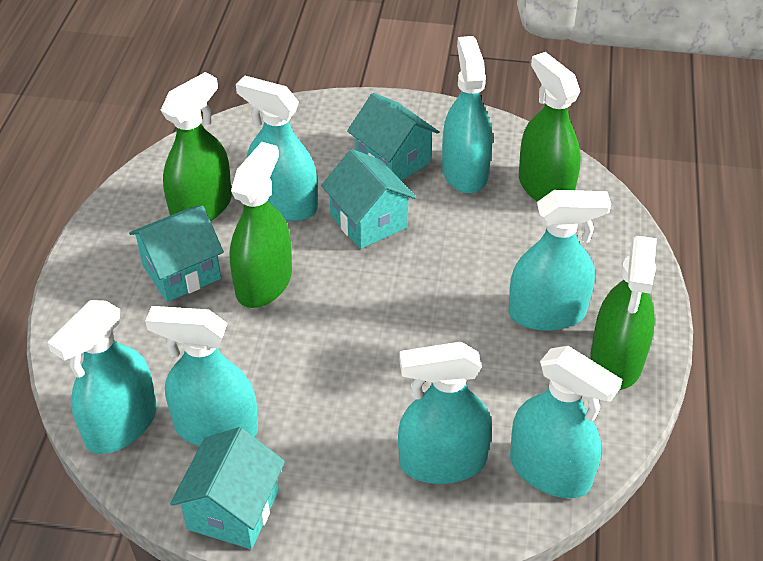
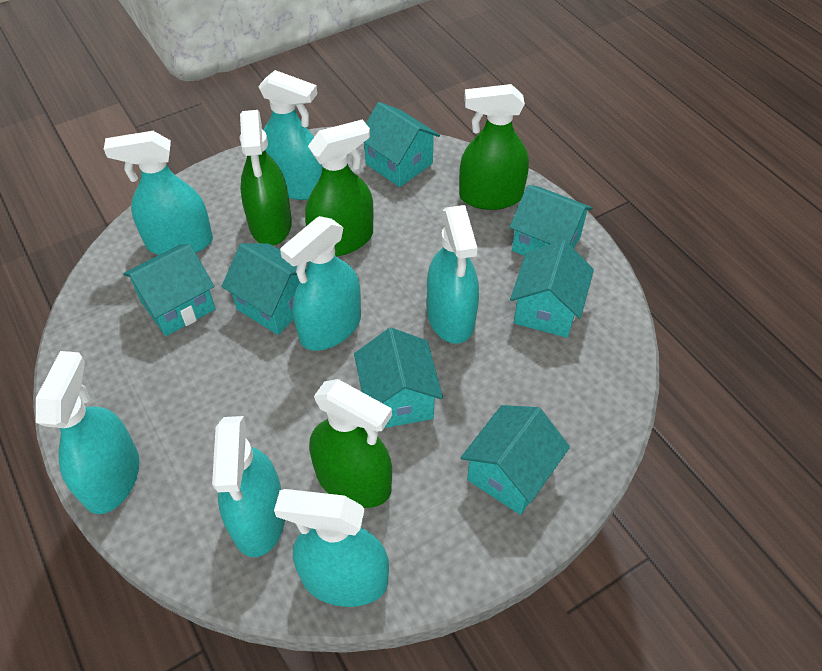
turquoise house: [129,205,224,302] [170,427,285,549] [321,149,416,249] [347,93,439,181] = 4 -> [123,244,216,336] [221,243,308,335] [354,328,443,428] [363,102,440,187] [461,405,570,515] [510,185,593,256] [510,240,594,338] = 7

